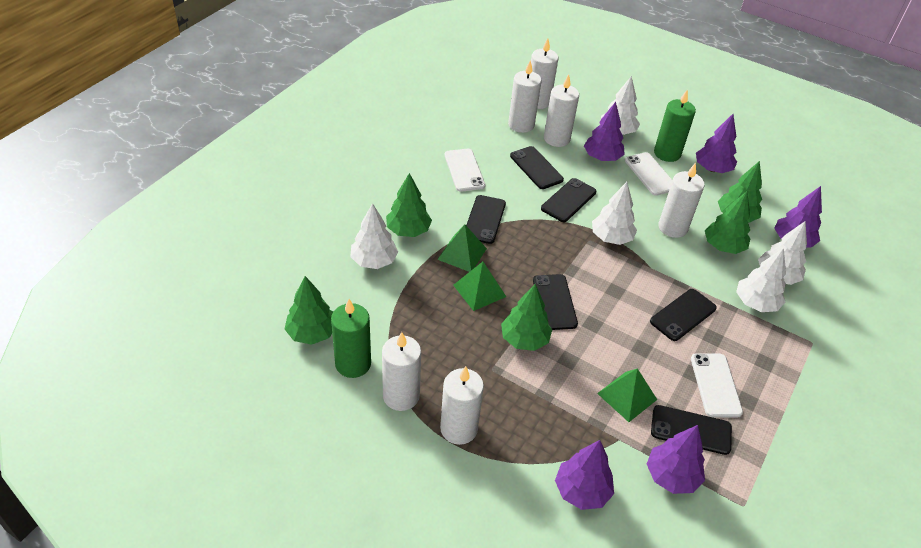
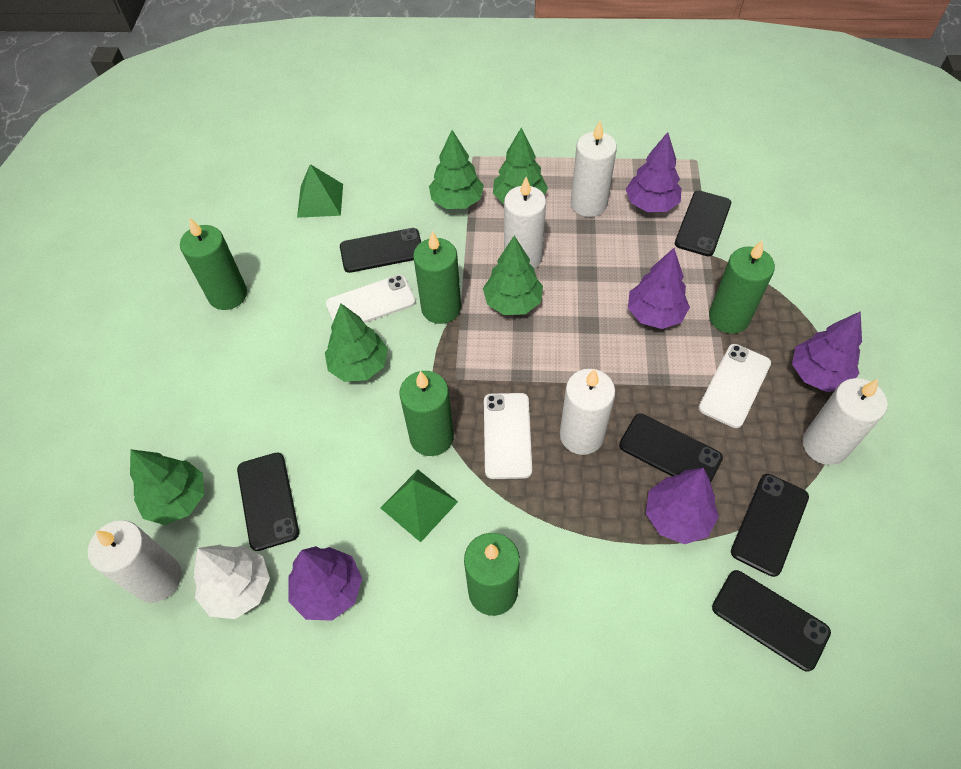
green candle: [331,299,371,378] [654,90,696,162] = 2 -> [180,217,247,310] [399,371,454,456] [413,231,461,324] [464,533,520,616] [709,240,775,334] = 5
green pyramid: [437,224,487,272] [453,262,506,311] [597,368,657,422] = 3 -> [297,164,343,218] [381,470,458,542] = 2
white candle: [382,332,421,411] [440,366,484,445] [508,60,542,133] [531,38,558,109] [544,74,579,147] [658,163,705,238] = 6 -> [88,520,181,603] [504,177,546,269] [560,369,615,455] [571,121,617,217] [802,378,888,465] = 5
white tree: [350,203,398,269] [592,182,637,245] [601,76,640,135] [736,248,786,312] [758,221,807,285] = 5 -> [194,545,270,619] = 1

